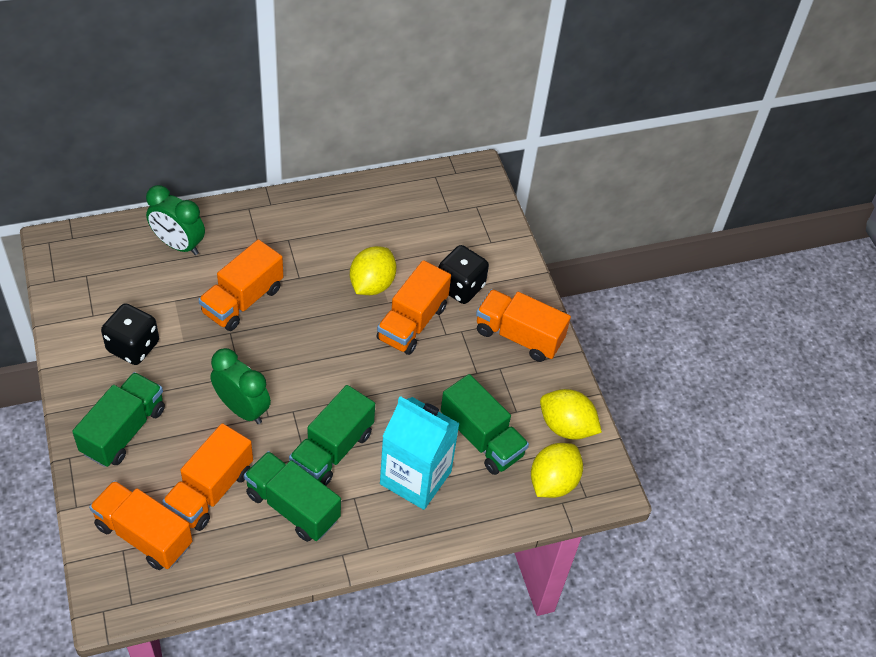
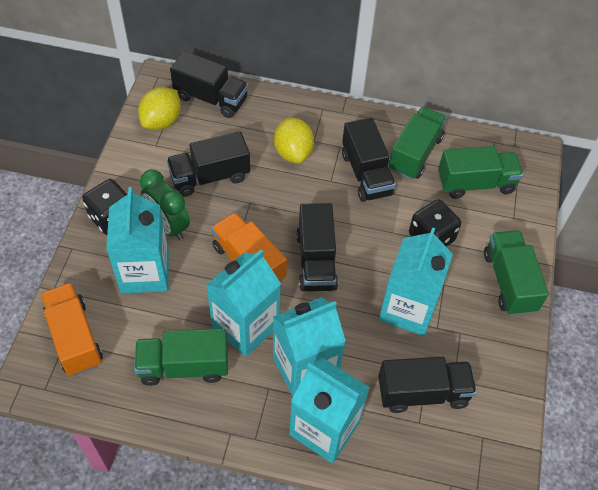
black truck: none = 0 -> [167,131,250,196] [170,51,248,118] [296,203,338,292] [342,118,396,202] [378,357,477,413] = 5
green clock: [146,185,205,255] [210,348,271,424] = 2 -> [140,170,190,240] = 1
orange truck: [89,480,193,570] [162,423,253,531] [198,239,283,331] [376,260,451,355] [476,289,571,362] = 5 -> [41,282,103,376] [211,212,287,282] = 2
turquoise carton: [380,396,460,510] = 1 -> [106,187,169,293] [206,250,281,357] [273,297,346,397] [289,358,370,463] [379,227,453,336] = 5
yellow lemon: [350,246,396,295] [531,443,583,498] [540,389,602,440] = 3 -> [138,87,181,130] [274,117,314,163] = 2

